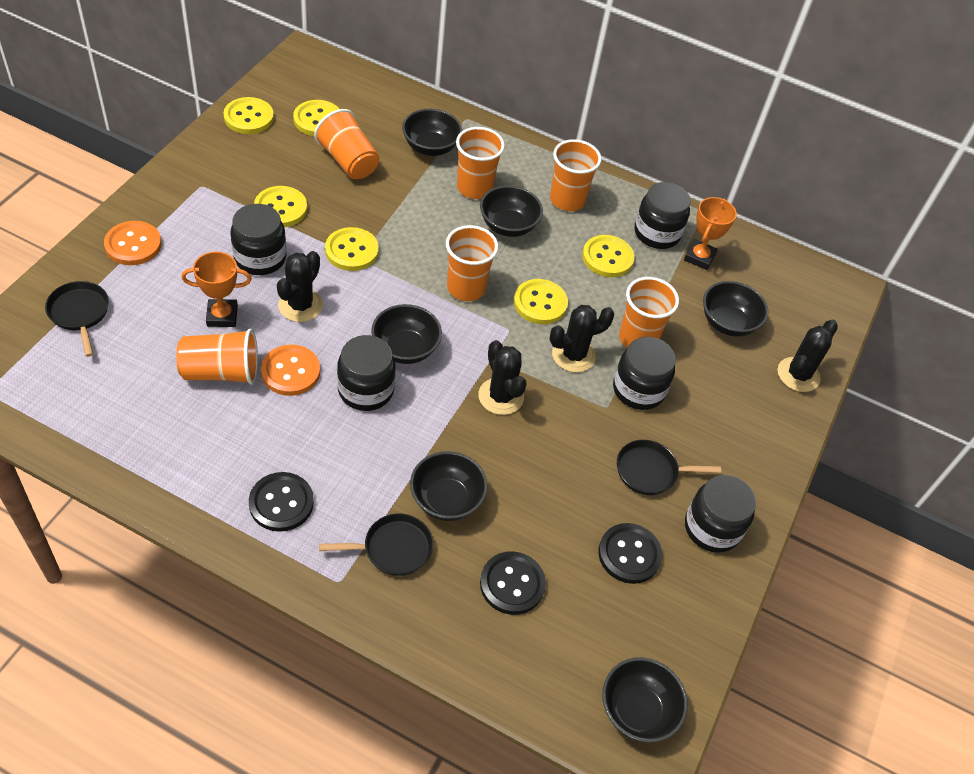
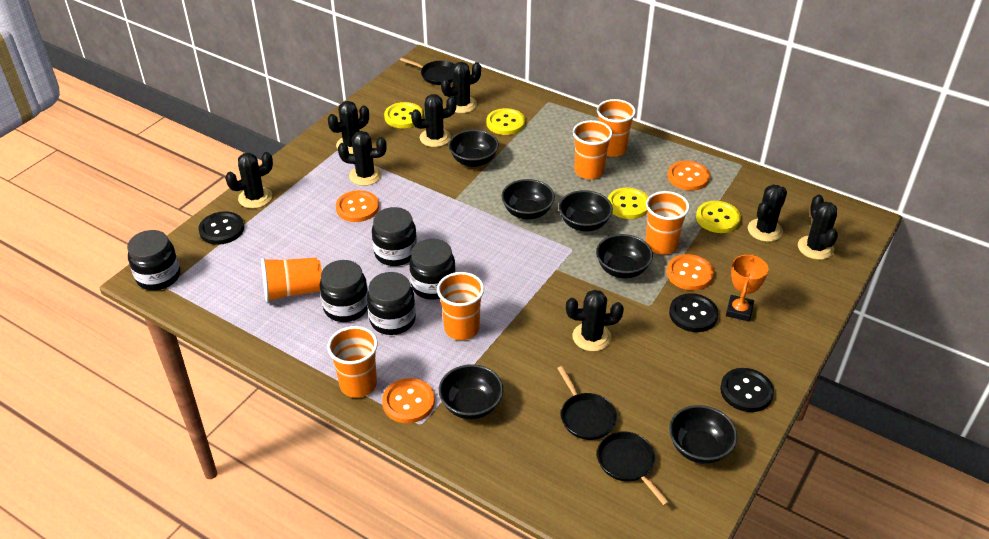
black cactus: [277,251,323,322] [479,340,527,415] [549,305,614,373] [778,320,838,392] = 4 -> [225,152,273,208] [328,101,369,154] [338,131,387,186] [411,94,456,147] [441,62,481,113] [566,290,624,351] [748,184,787,242] [798,195,838,260] = 8
orange button: [104,221,162,265] [261,345,320,396] = 2 -> [336,190,379,222] [382,378,435,423] [667,254,714,290] [668,161,710,191] = 4
orange trophy: [181,252,252,327] [684,197,737,270] = 2 -> [726,254,768,322] = 1
yellow button: [223,97,274,134] [254,186,307,227] [293,100,339,136] [325,227,379,271] [514,279,568,324] [582,235,635,277] = 6 -> [384,102,423,128] [487,108,525,135] [608,188,648,219] [696,201,741,233] = 4

